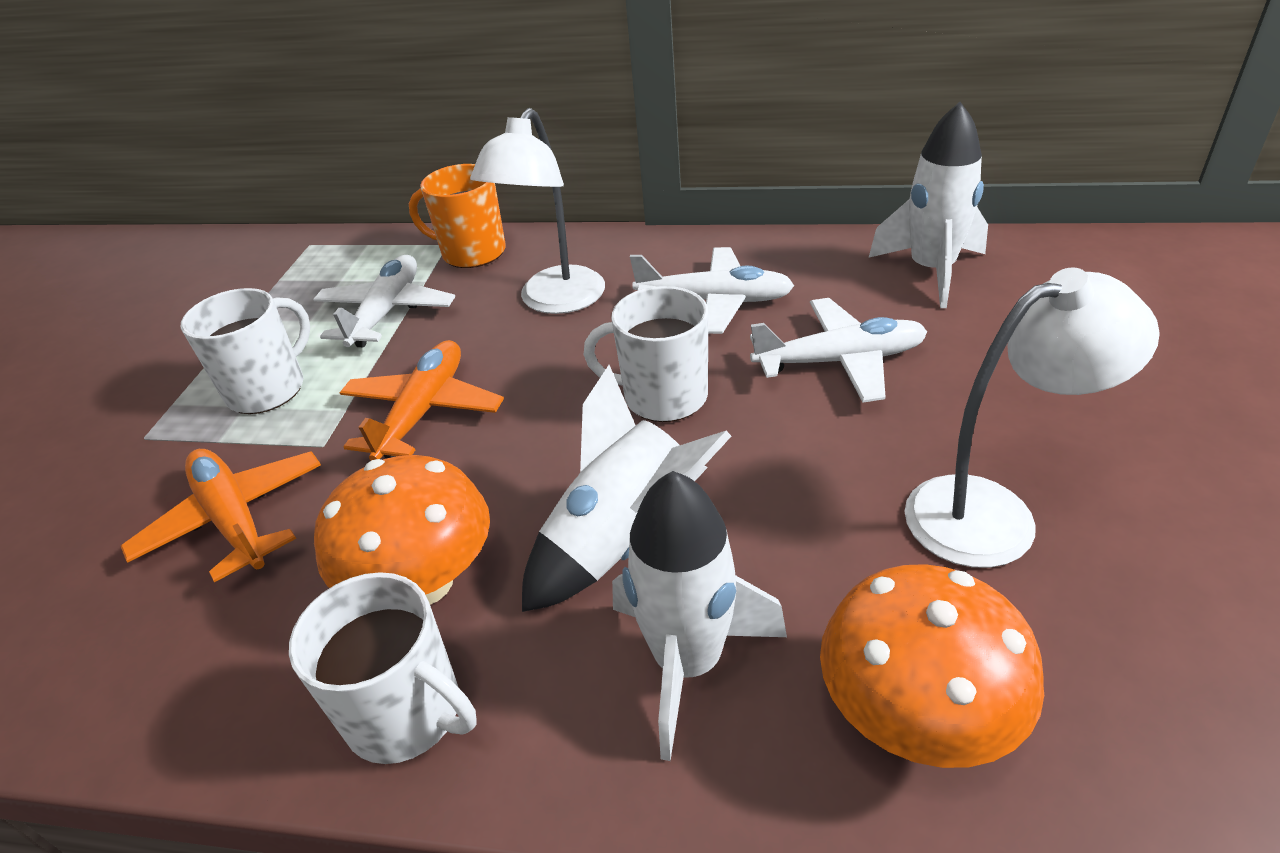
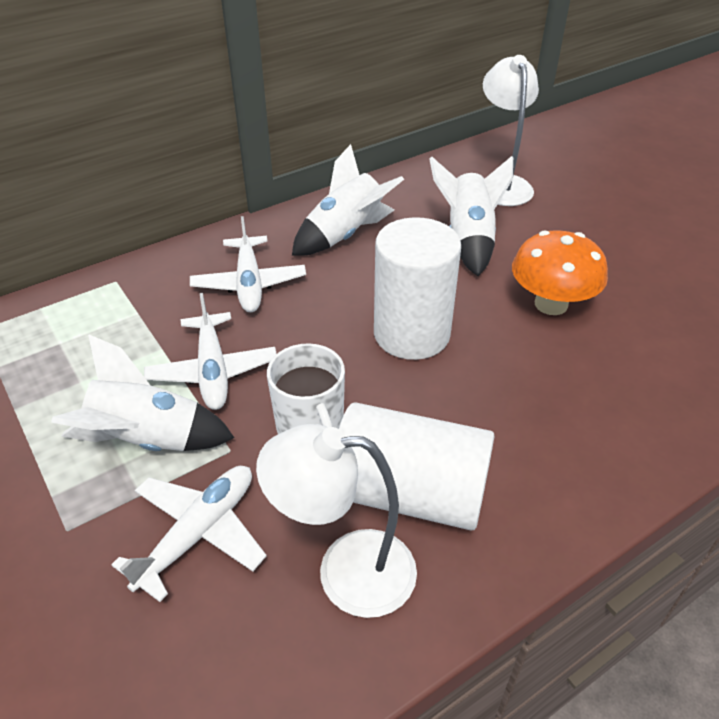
orange mug: [409,164,506,268] = 1 -> none = 0
orange mushroom: [314,455,490,605] [820,564,1044,768] = 2 -> [512,230,608,315] = 1
orange plane: [121,449,321,582] [340,340,504,461] = 2 -> none = 0
white cylinder: none = 0 -> [338,402,494,531] [374,217,461,360] = 2
white mug: [181,288,311,414] [289,572,477,764] [584,286,708,422] = 3 -> [267,343,345,434] = 1

